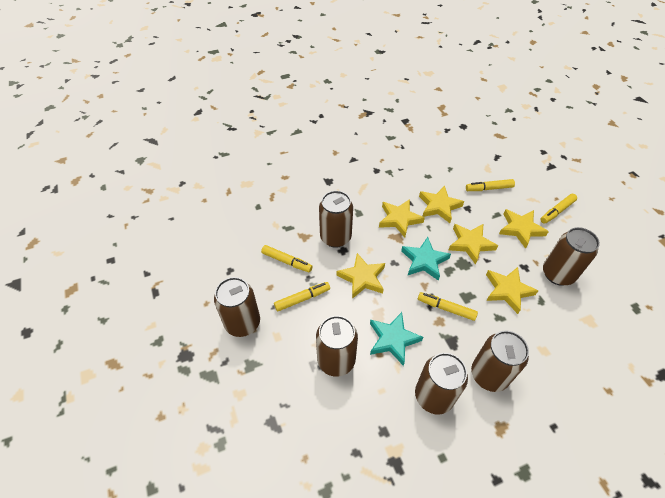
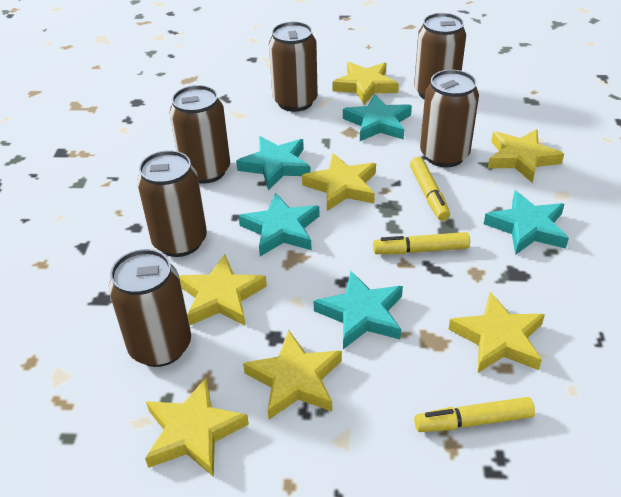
turquoise star: [370,312,423,366] [401,237,451,281] = 2 -> [236,136,311,191] [239,193,320,256] [314,271,403,349] [343,94,412,141] [484,190,569,255] = 5
yellow marker: [261,245,313,273] [274,282,330,311] [418,292,478,321] [466,179,515,191] [540,194,577,224] = 5 -> [373,232,470,254] [410,157,450,221] [414,397,535,432] = 3
yellow star: [337,253,385,299] [379,199,425,238] [419,186,464,223] [449,224,498,264] [486,267,538,314] [499,209,549,249] = 6 -> [145,378,249,477] [179,254,267,326] [243,330,342,419] [302,153,376,211] [333,62,399,105] [448,292,545,373] [488,129,564,183] = 7

